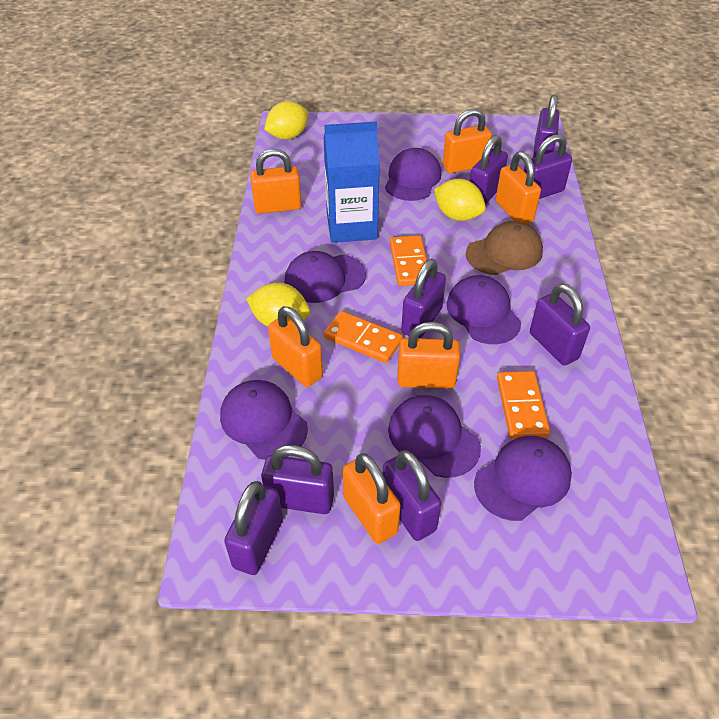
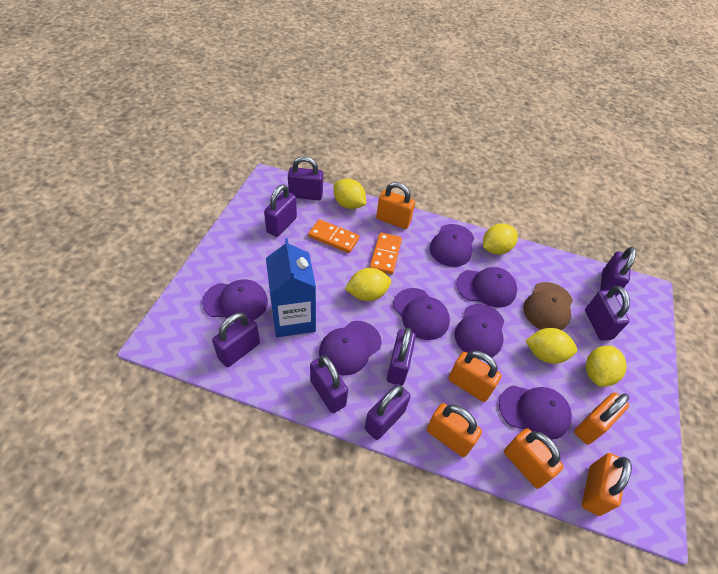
orange domino: [324,311,403,363] [390,235,427,286] [497,371,550,439] = 3 -> [308,219,359,253] [370,233,402,274] = 2
purple cap: [220,380,308,460] [284,251,366,303] [385,148,441,201] [388,395,481,478] [447,275,521,344] [474,436,572,521] = 6 -> [202,279,268,322] [319,321,382,375] [393,288,450,340] [430,224,474,267] [455,304,504,359] [456,267,517,307] [499,385,572,440] = 7
yellow lemon: [246,283,310,327] [264,101,308,139] [434,179,486,221] = 3 -> [333,179,366,209] [345,268,391,301] [483,224,518,255] [525,328,577,364] [586,346,627,387] = 5

